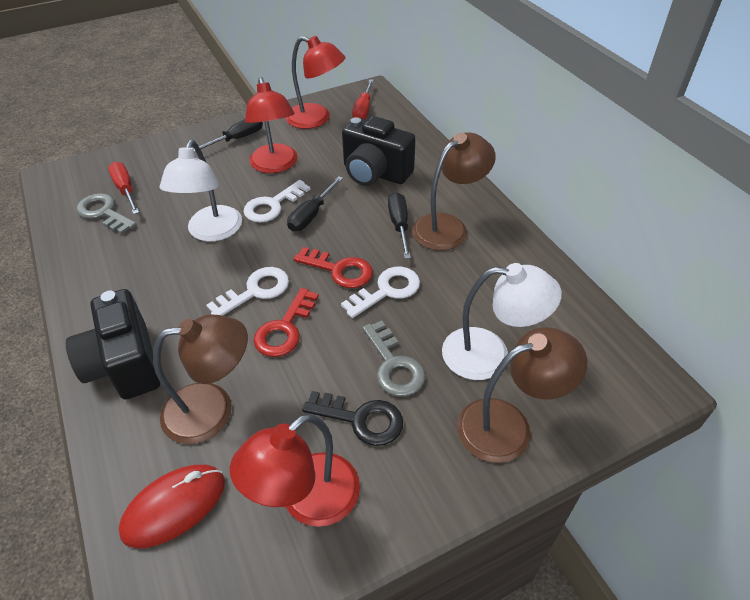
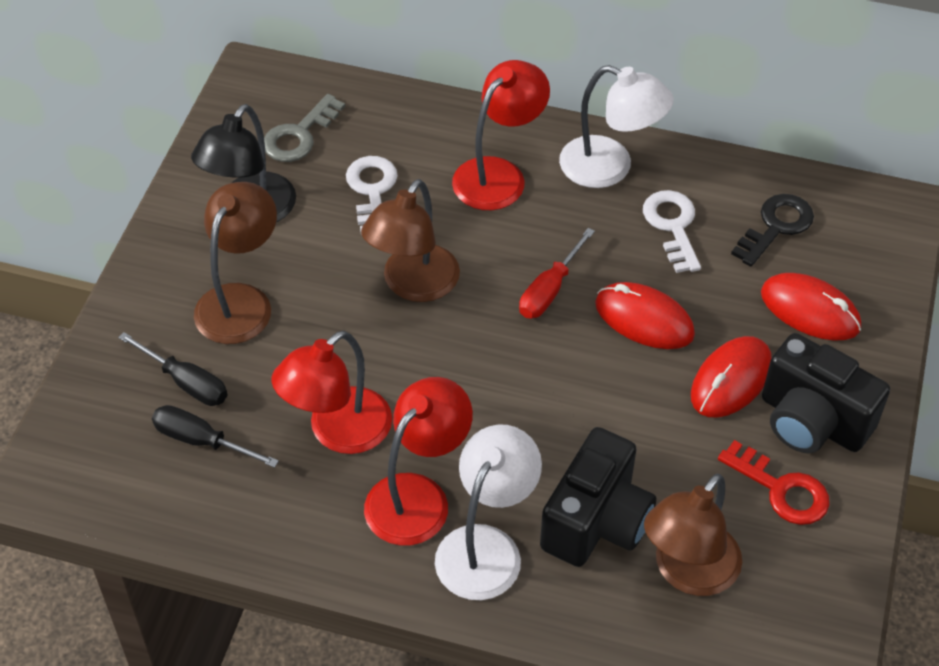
black lamp: none = 0 -> [191,104,296,222] = 1
black screwdriver: [193,119,263,152] [287,176,343,231] [388,192,411,259] = 3 -> [118,332,227,406] [152,405,279,468] = 2
grey key: [76,193,137,234] [363,321,425,396] = 2 -> [264,94,345,162] = 1
red key: [254,288,319,357] [293,247,373,288] = 2 -> [718,440,830,525] = 1
red mouse: [118,465,225,548] = 1 -> [595,282,695,349] [691,336,771,418] [761,273,861,341] = 3
red screwdriver: [108,162,139,214] [352,79,374,120] = 2 -> [519,228,595,319] = 1
white key: [206,267,289,316] [243,180,310,223] [341,267,420,318] = 3 -> [346,156,398,235] [643,190,701,273] = 2

